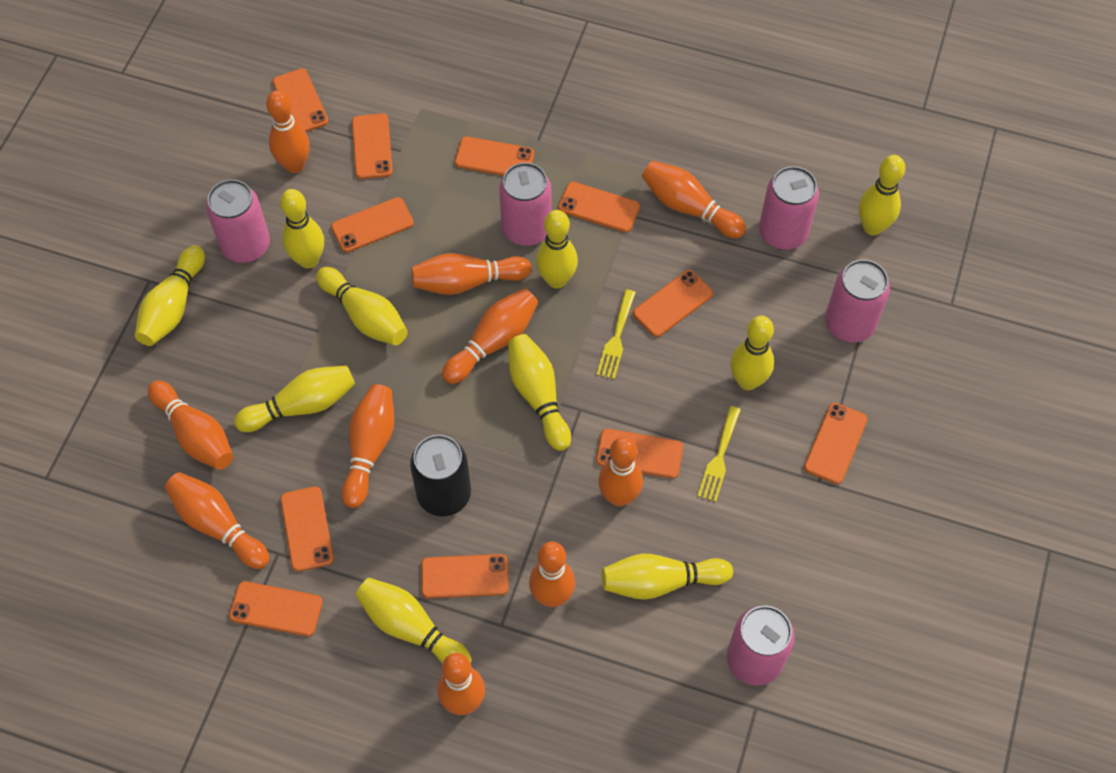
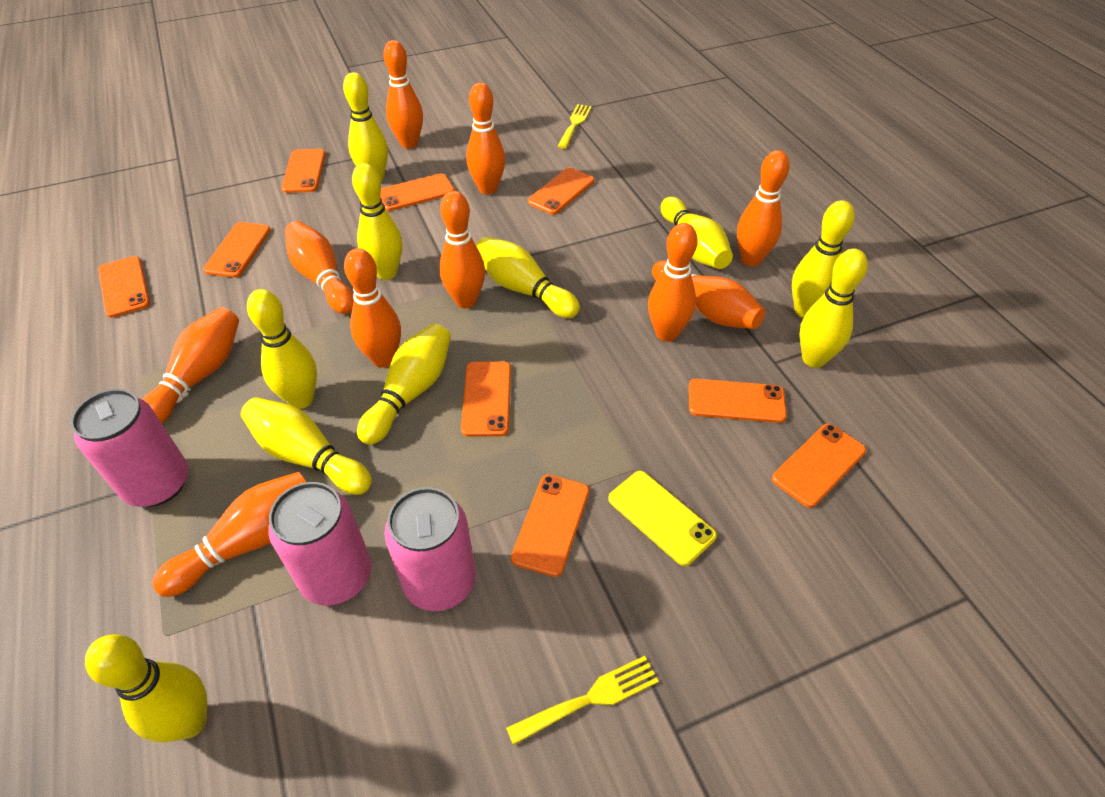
black can: [410,435,471,517] = 1 -> none = 0
orange phone: [229,581,323,636] [273,69,328,132] [280,486,334,572] [331,197,414,252] [352,113,393,179] [421,554,509,598] [455,137,534,176] [558,182,640,233] [596,429,683,479] [633,270,713,337] [804,403,867,484] = 11 -> [98,256,150,318] [203,222,271,278] [281,149,326,193] [380,173,455,211] [461,361,511,437] [511,475,589,577] [528,168,594,215] [689,379,787,423] [772,424,866,508] = 9
pink can: [206,179,270,263] [499,162,552,246] [727,606,795,686] [759,166,819,250] [825,259,890,343] = 5 -> [71,389,188,507] [268,482,372,605] [384,487,476,611] = 3
yellow phone: none = 0 -> [608,471,717,566] = 1

